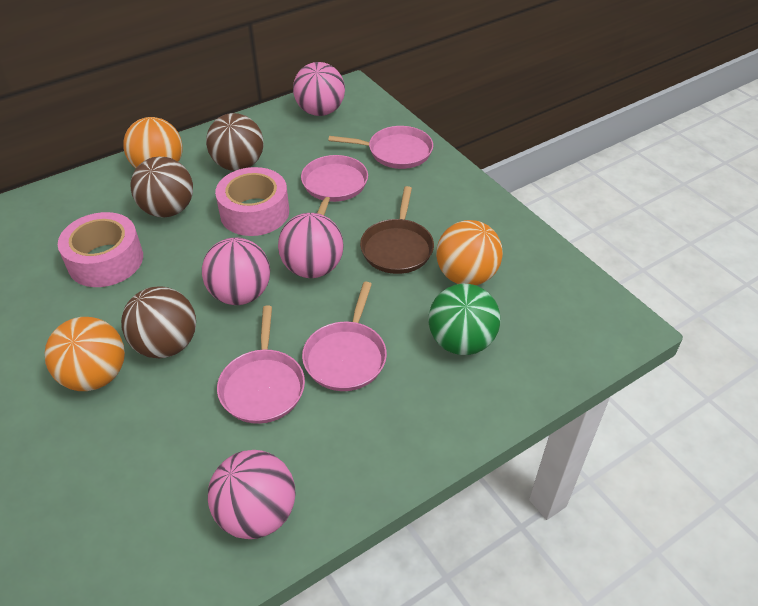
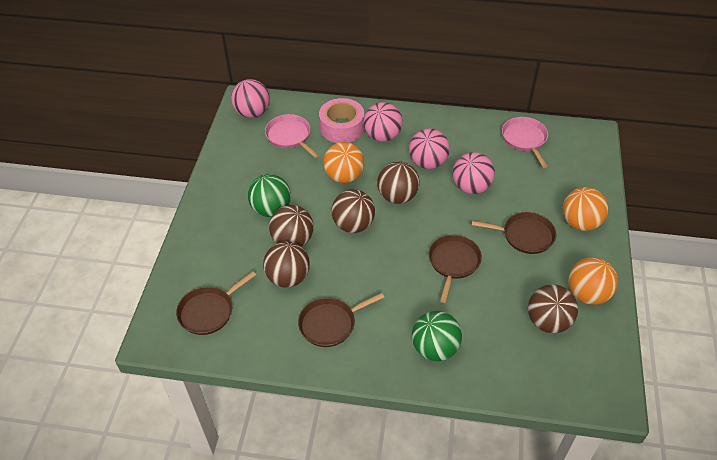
brown ball: [121,286,196,358] [131,157,193,218] [206,113,263,171] = 3 -> [263,241,310,288] [269,205,313,247] [332,189,375,233] [377,161,420,204] [528,284,578,333] = 5
brown pan: [360,186,434,274] = 1 -> [176,271,256,335] [298,293,384,347] [429,235,482,303] [472,212,556,254] = 4
green ball: [428,284,500,355] = 1 -> [248,174,291,217] [412,311,462,361] = 2
pink pan: [217,306,305,424] [301,155,368,215] [302,282,387,391] [328,126,433,169] = 4 -> [265,114,319,158] [502,117,548,168] = 2
pink tape: [58,212,143,287] [215,167,289,236] = 2 -> [319,98,364,143] = 1

